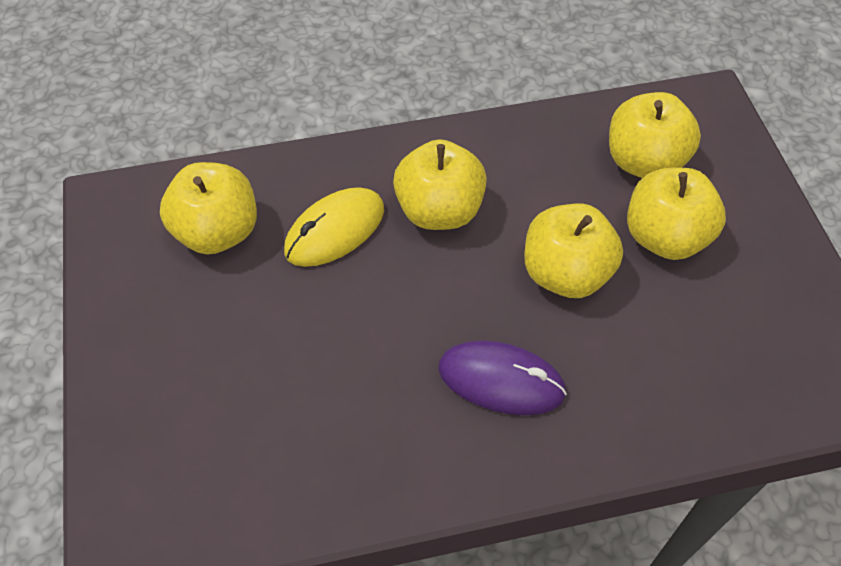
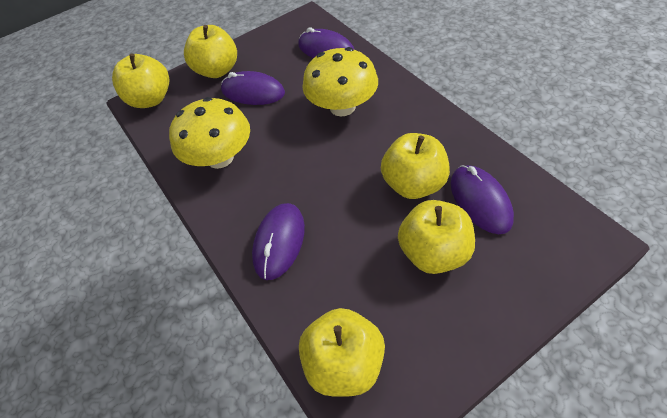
purple mouse: [438,340,567,415] = 1 -> [221,71,285,105] [252,203,305,280] [298,27,355,58] [451,165,514,234] = 4
yellow mouse: [284,187,384,267] = 1 -> none = 0
yellow mushroom: none = 0 -> [169,97,250,169] [302,47,378,116] = 2

